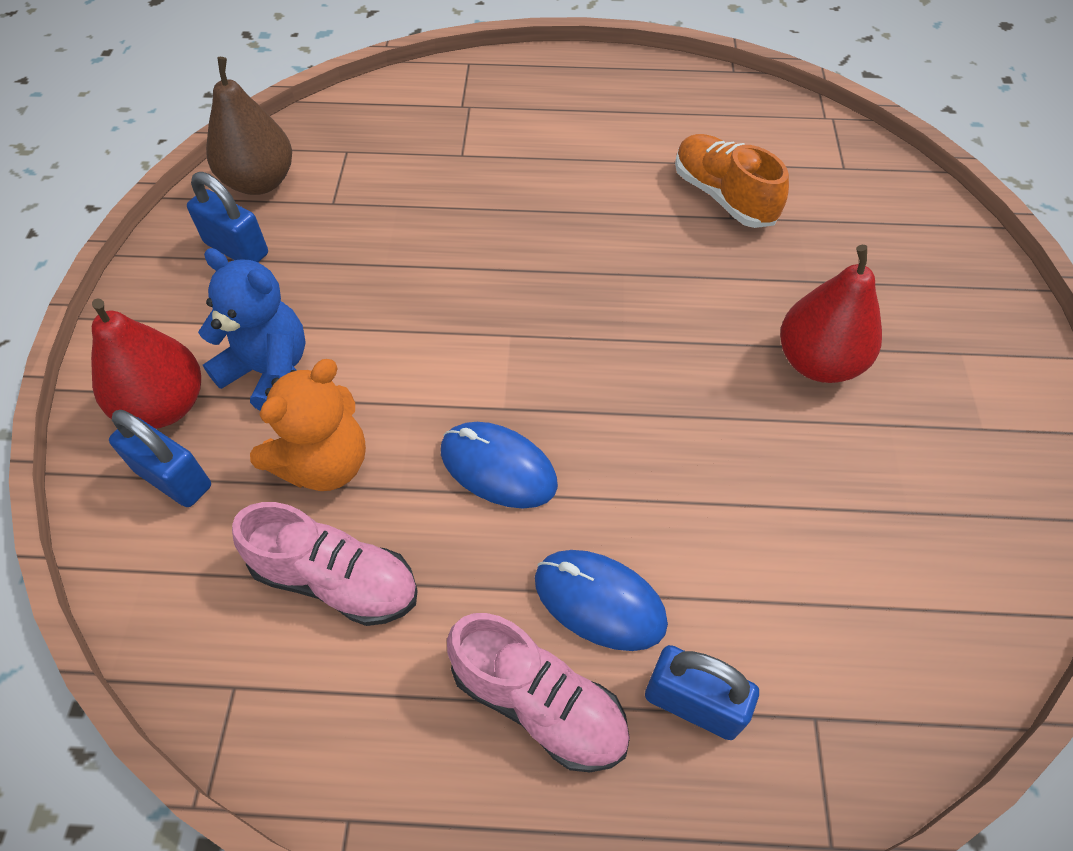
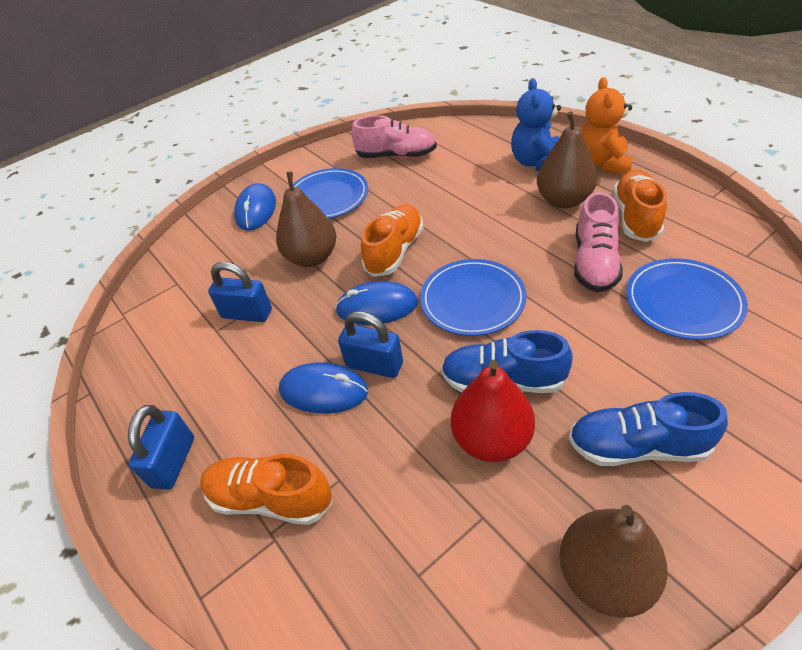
blue mouse: [441,422,558,509] [535,550,668,651] = 2 -> [234,183,276,231] [279,362,368,414] [335,281,418,325] = 3
blue plate: none = 0 -> [293,168,368,219] [420,259,527,336] [626,258,748,340] = 3
blue shoe: none = 0 -> [441,330,573,393] [569,392,728,466] = 2
brown pear: [206,57,292,195] = 1 -> [276,172,336,267] [537,111,597,209] [560,505,668,618] = 3
orange shoe: [675,134,789,228] = 1 -> [200,454,332,525] [361,204,424,277] [613,170,667,242] = 3
red pear: [91,298,201,429] [780,245,882,383] = 2 -> [451,360,535,462] = 1

